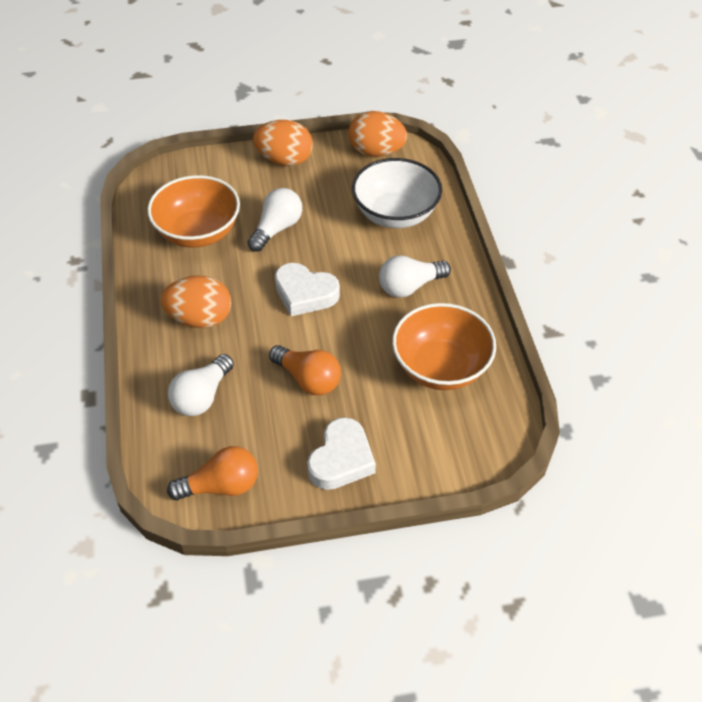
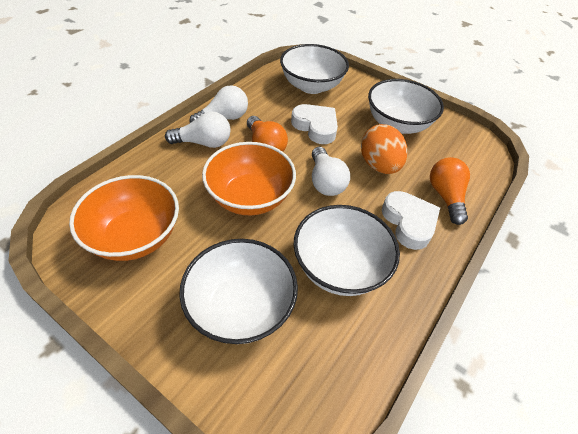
orange egg: [161,276,231,328] [253,120,313,166] [348,111,407,157] = 3 -> [361,124,407,174] = 1
white bowl: [352,158,442,228] = 1 -> [179,239,298,344] [280,44,349,94] [294,205,400,296] [368,79,444,134] = 4

